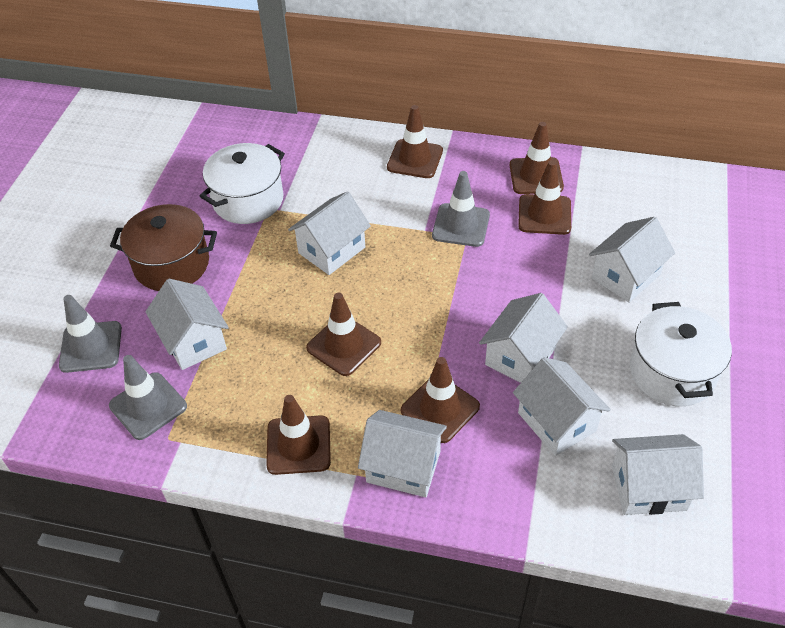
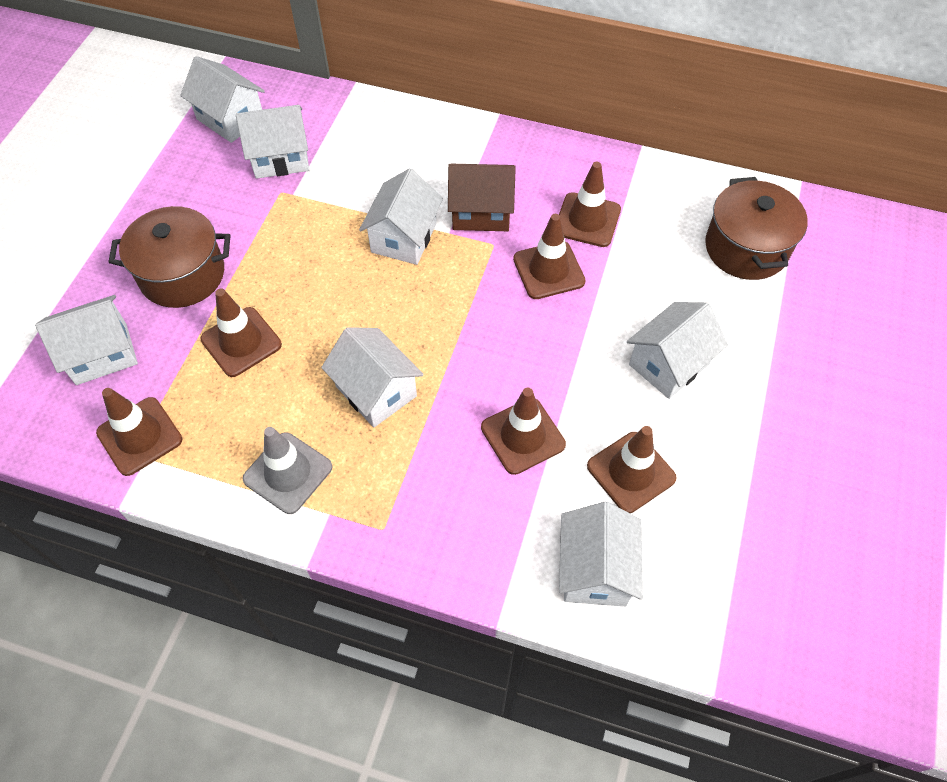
brown house: none = 0 -> [448,164,516,231] = 1
brown pot: [110,204,217,291] = 1 -> [109,206,230,308] [705,177,808,280] = 2
grey traffic cone: [59,295,122,373] [109,355,187,440] [432,171,490,247] = 3 -> [243,427,332,514] = 1
white pot: [200,143,285,224] [630,302,732,406] = 2 -> none = 0

